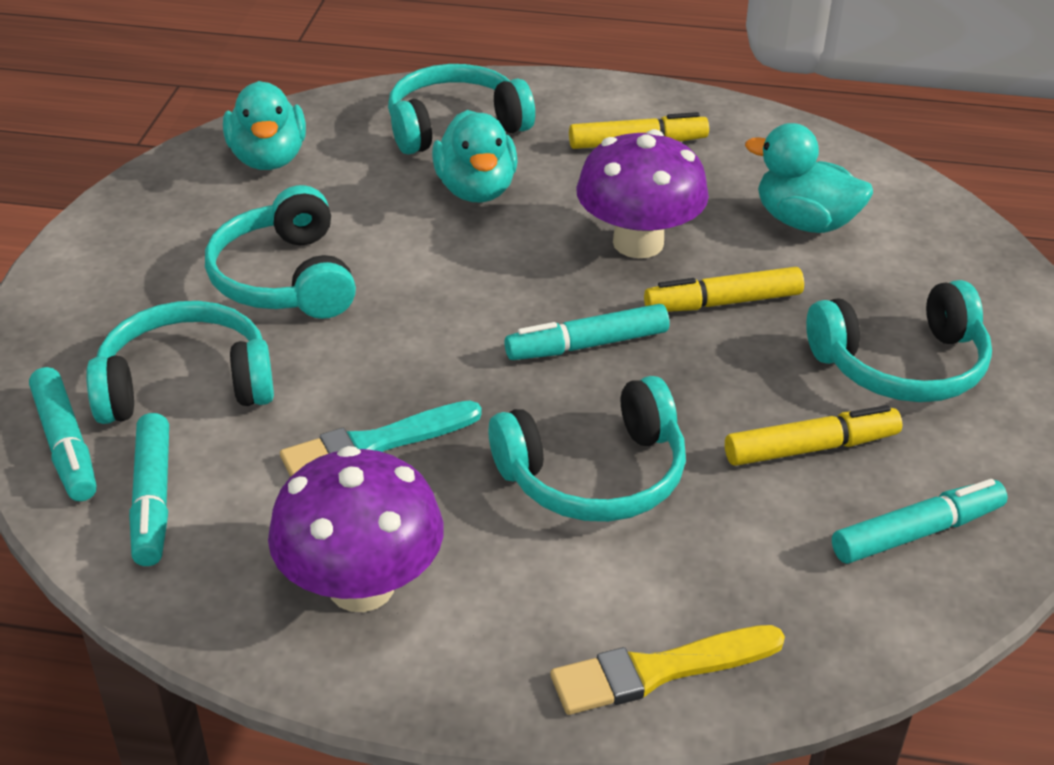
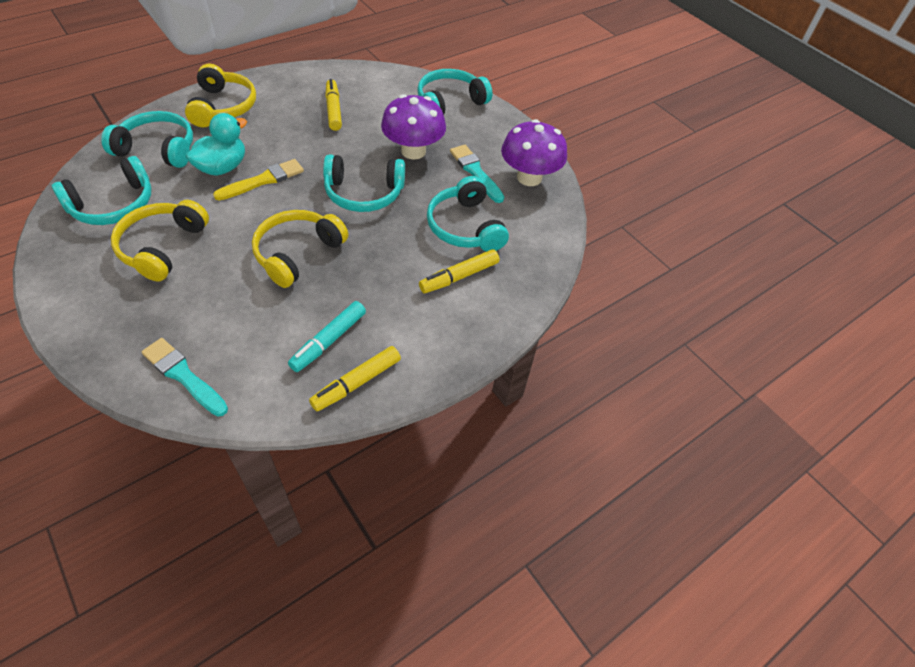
turquoise brush: [280,400,482,477] = 1 -> [142,338,228,416] [450,145,504,203] = 2
turquoise duck: [223,81,306,170] [432,110,518,203] [745,123,873,233] = 3 -> [186,113,247,175] = 1
turquoise marker: [29,367,97,501] [129,413,169,566] [504,304,669,360] [832,479,1008,564] = 4 -> [288,301,366,372] = 1
yellow headphones: none = 0 -> [111,200,209,282] [185,63,256,127] [252,210,348,288] = 3

